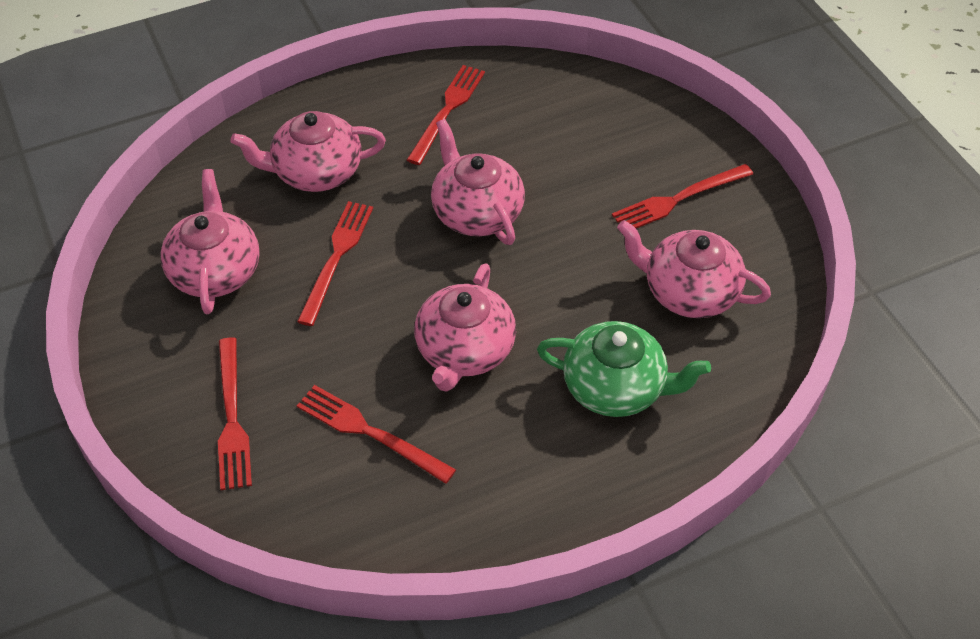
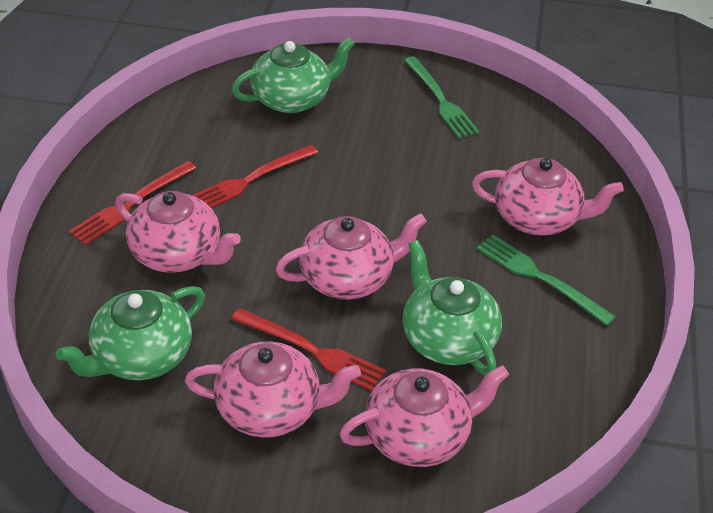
green fork: none = 0 -> [404,57,479,139] [477,235,616,326] = 2
green teapot: [537,321,711,417] = 1 -> [55,286,205,380] [232,37,355,113] [403,240,502,375] = 3
red fork: [218,337,252,490] [297,201,373,326] [297,385,456,484] [407,65,485,165] [612,164,753,228] = 5 -> [69,161,196,245] [192,145,318,208] [231,308,386,391] = 3

